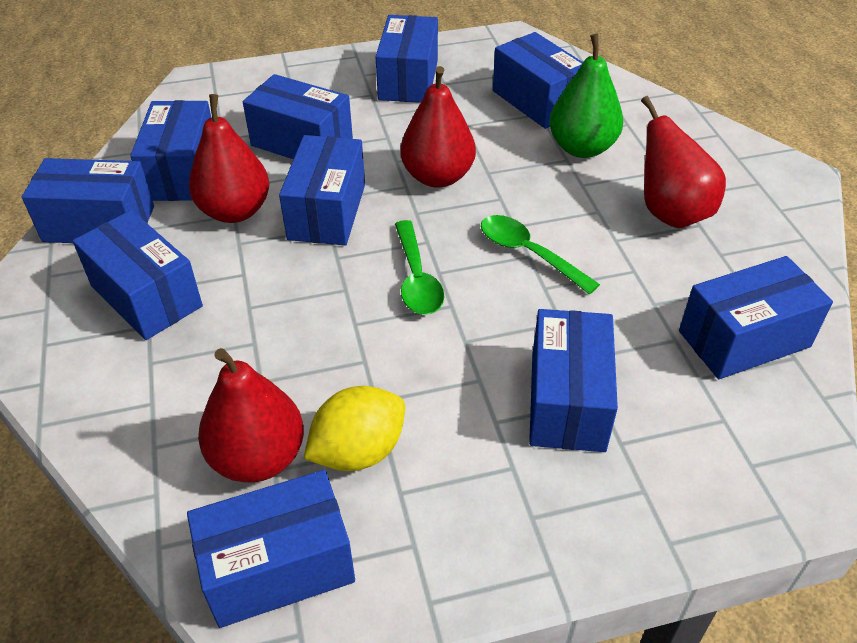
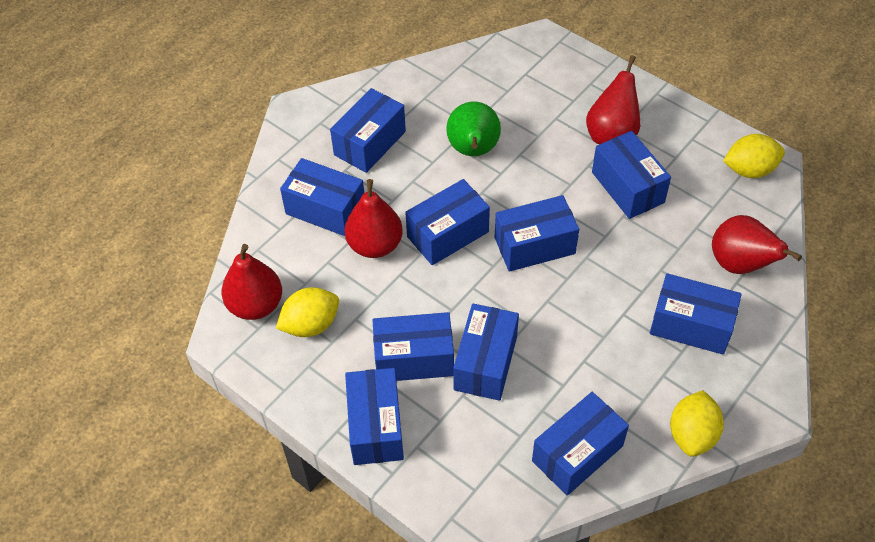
green spoon: [395,220,444,315] [481,215,600,295] = 2 -> none = 0
yellow lemon: [304,386,405,471] = 1 -> [276,287,339,337] [670,390,724,457] [723,134,785,178] = 3

